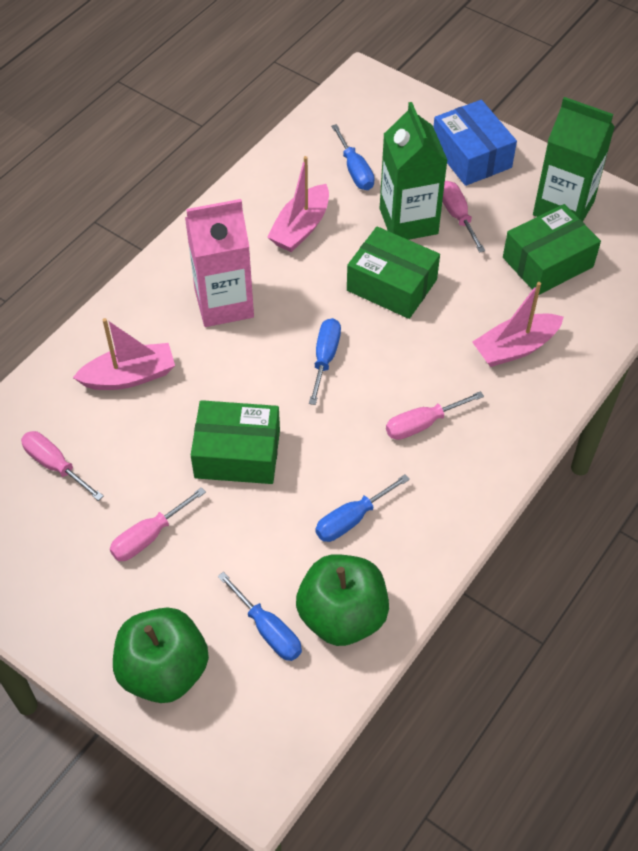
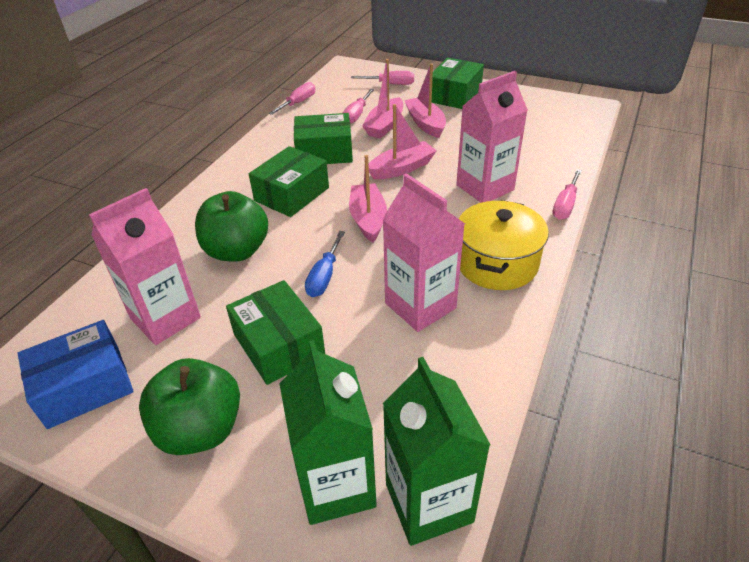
blue screwdriver: [218,572,302,661] [309,318,341,405] [315,474,410,542] [331,124,375,190] = 4 -> [305,231,345,297] = 1
green box: [191,400,280,484] [347,226,440,319] [503,204,601,295] = 3 -> [226,280,325,385] [249,146,329,217] [294,113,353,164] [432,58,484,109] = 4
pink boat: [73,318,175,390] [267,156,329,252] [472,282,564,367] = 3 -> [349,155,387,243] [362,59,403,139] [369,104,437,179] [404,63,446,138] = 4
pink carton: [185,199,254,327] = 1 -> [89,188,201,345] [383,173,465,332] [456,71,528,203] = 3
yellow pot: none = 0 -> [459,200,549,290] = 1

